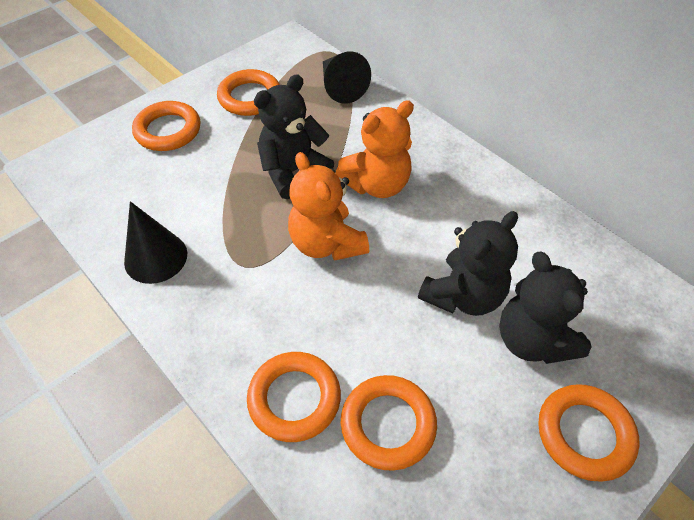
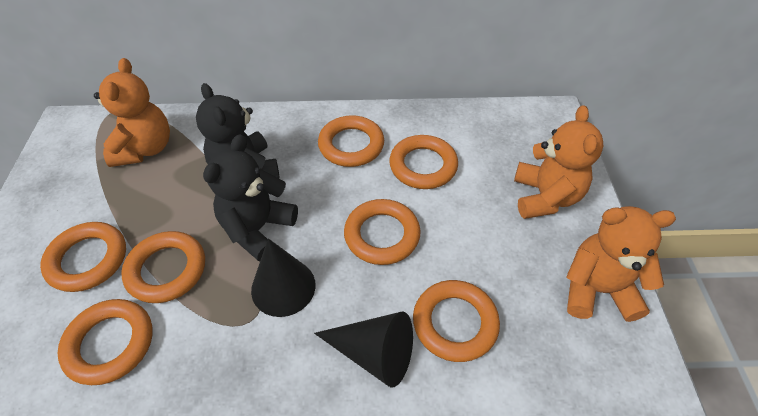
black teddy bear: [254,74,334,199] [418,211,518,316] [499,252,592,364] = 3 -> [196,83,279,178] [203,134,298,262] = 2
orange ring: [132,101,200,151] [217,69,280,116] [247,352,341,442] [341,375,437,471] [538,384,640,482] = 5 -> [40,222,126,292] [57,299,153,385] [121,231,205,303] [318,115,384,167] [344,199,421,265] [389,135,458,189] [413,280,500,362] = 7
orange teddy bear: [288,152,369,261] [336,100,414,198] = 2 -> [94,58,170,167] [514,105,603,219] [566,206,676,322] = 3

